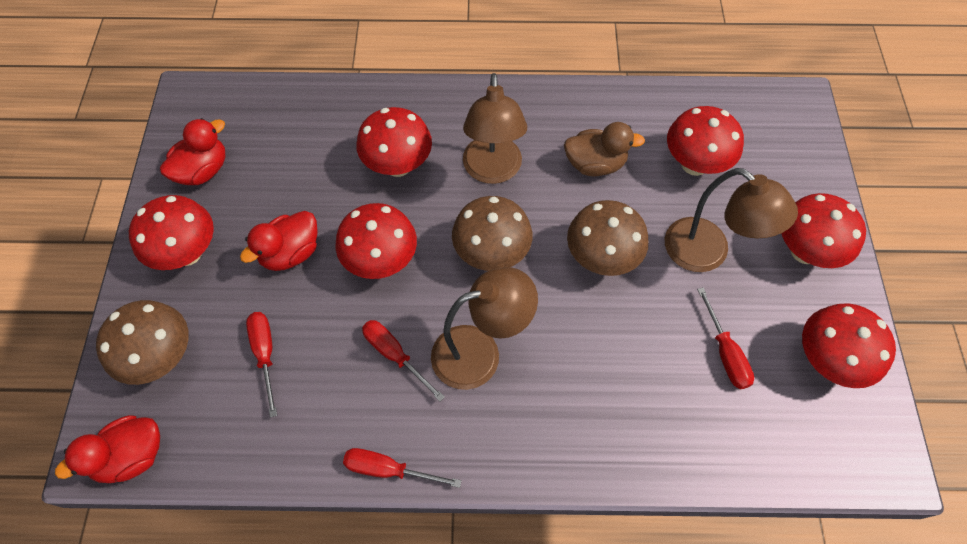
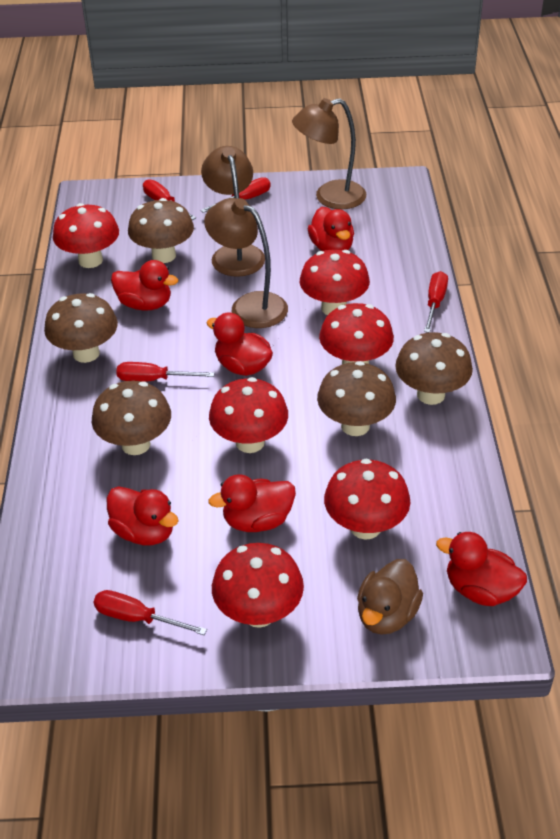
brown mushroom: [96,300,189,385] [452,196,532,271] [567,200,649,276] = 3 -> [44,293,118,363] [92,381,171,455] [128,198,194,263] [317,361,396,436] [395,332,473,405] = 5
red duck: [55,415,160,483] [160,118,226,185] [240,211,317,271] = 3 -> [107,486,179,545] [111,260,178,310] [206,312,273,376] [208,474,296,532] [308,207,354,251] [436,532,527,606] = 6
red screwdriver: [246,312,277,418] [343,448,462,488] [362,320,445,401] [697,287,754,389] = 4 -> [93,590,207,635] [116,362,214,382] [143,179,196,220] [200,177,271,213] [424,271,448,333] = 5

